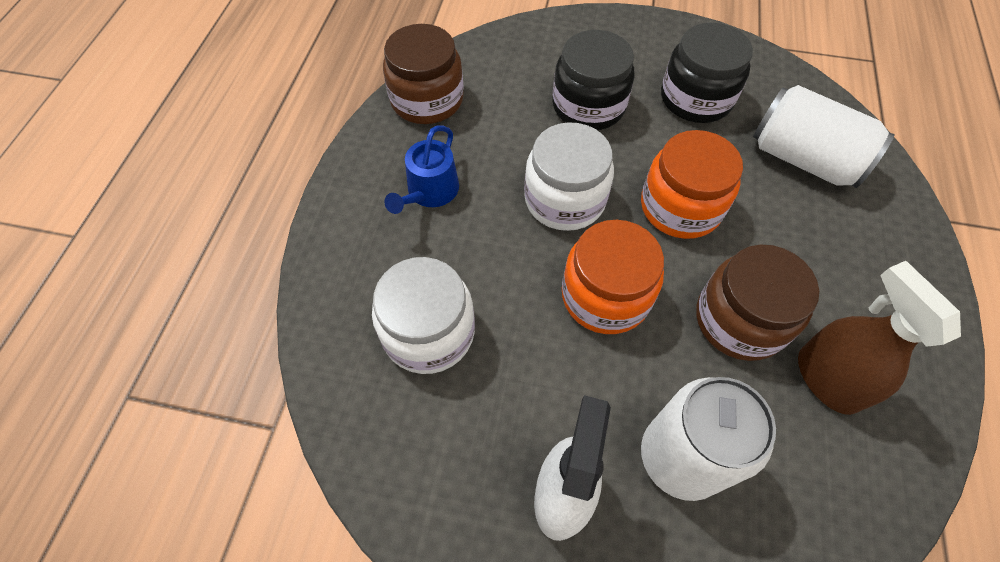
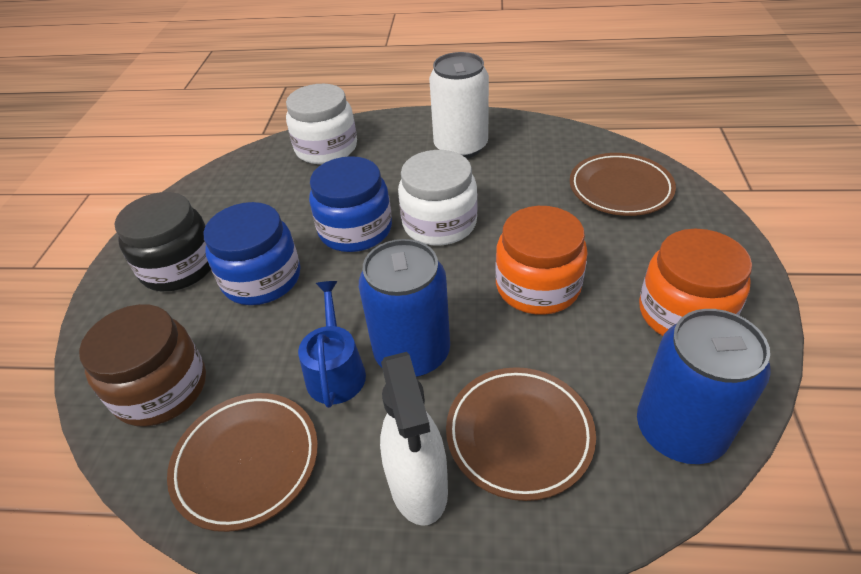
black jar: [552,30,635,130] [661,23,753,123] = 2 -> [115,192,211,291] = 1
blue can: none = 0 -> [359,239,450,377] [637,309,771,464] = 2
blue jar: none = 0 -> [203,202,300,305] [309,156,392,252] = 2
brown jar: [383,24,464,124] [696,245,819,361] = 2 -> [79,304,206,427] = 1
brown plate: none = 0 -> [167,393,318,532] [446,367,596,501] [570,153,676,216] = 3
brown spray bottle: [798,261,961,415] = 1 -> none = 0
white can: [641,377,776,501] [753,85,894,188] = 2 -> [429,52,489,159] = 1

